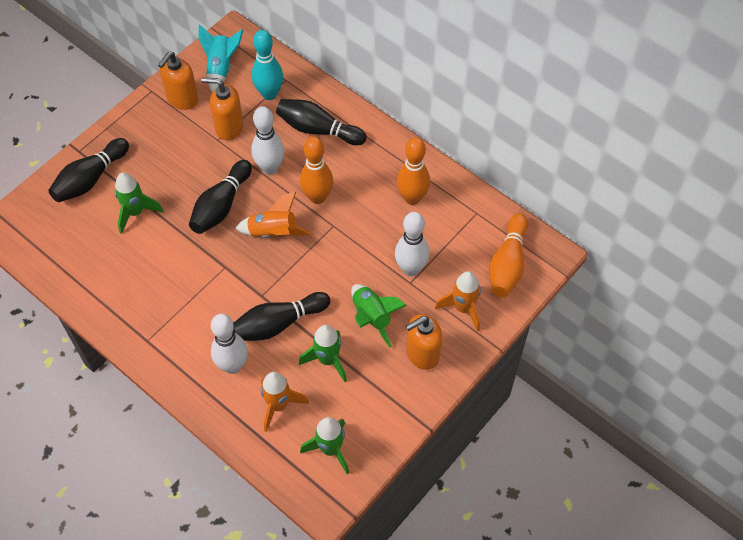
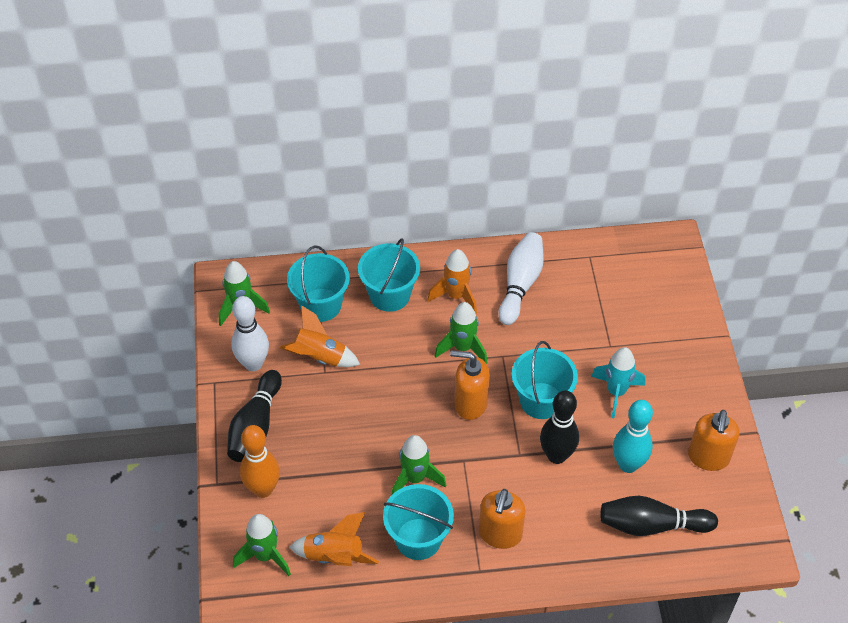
black bowling pin: [48,138,129,202] [189,160,252,234] [233,292,330,341] [276,99,366,145] = 4 -> [227,370,282,462] [540,390,579,464] [600,496,718,536] = 3
orange bowling pin: [300,137,333,204] [397,138,430,205] [489,213,528,297] = 3 -> [240,425,280,498] = 1
turquoise bucket: none = 0 -> [287,245,350,322] [358,238,420,312] [383,484,454,560] [512,341,578,419] = 4
white bowling pin: [211,314,248,374] [251,106,285,175] [395,212,429,276] = 3 -> [231,296,269,371] [498,232,544,325] = 2

